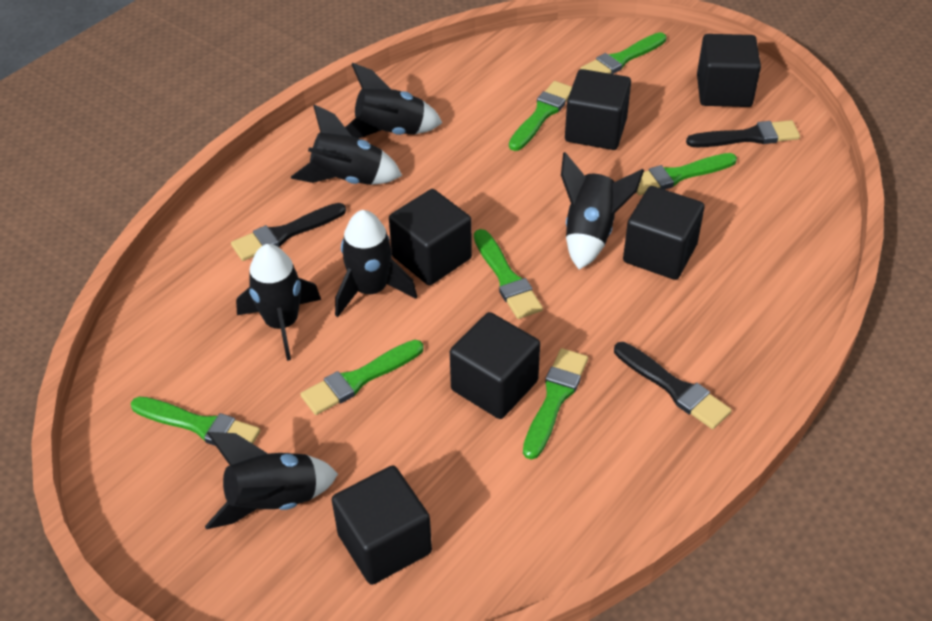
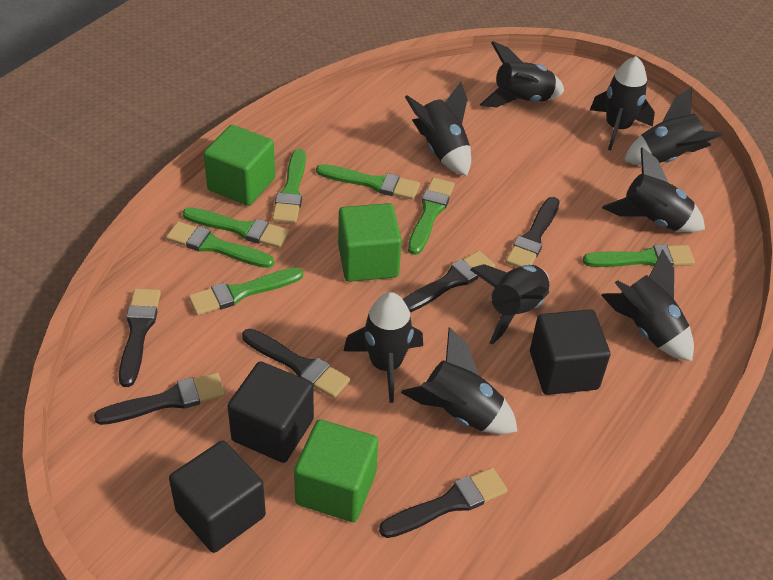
black brush: [231,203,346,261] [614,342,732,429] [686,120,800,147] = 3 -> [94,373,225,425] [119,289,161,387] [242,329,350,398] [379,468,507,538] [403,251,495,312] [506,197,560,268] = 6
black cube: [332,466,432,585] [389,189,472,285] [450,312,540,419] [565,69,631,150] [623,186,705,280] [697,34,761,107] = 6 -> [169,440,266,553] [228,361,314,463] [530,309,610,395] = 3
black rocket: [205,432,338,529] [236,244,321,361] [291,104,402,185] [335,210,417,317] [345,63,442,139] [561,152,644,270] = 6 -> [344,292,423,403] [401,327,518,434] [405,82,471,176] [470,264,549,345] [480,41,564,107] [590,56,655,151] [601,250,694,361] [602,147,705,233] [624,87,723,165] = 9
green cube: none = 0 -> [204,125,275,206] [294,419,378,522] [338,203,402,282] = 3

